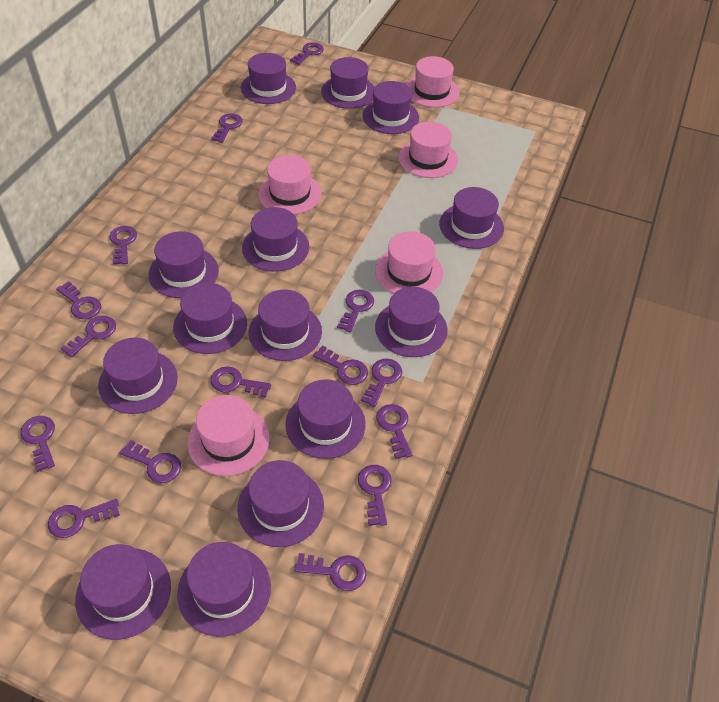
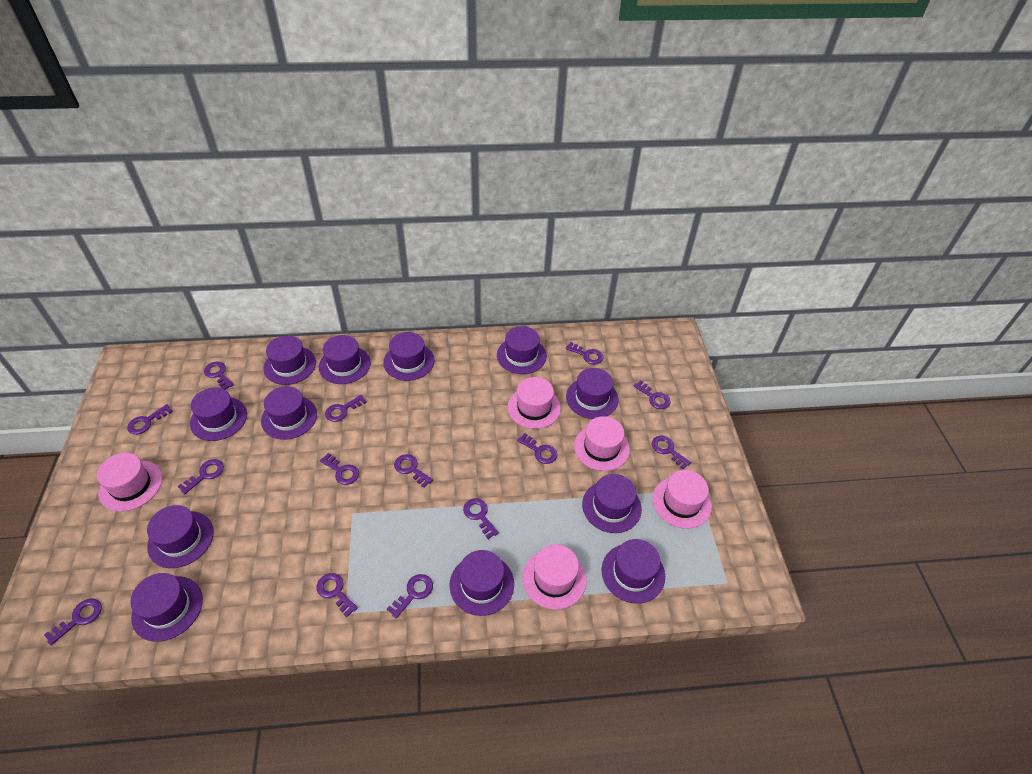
purple hat: [75,544,171,640] [98,338,178,414] [148,231,219,298] [173,283,247,354] [177,542,271,637] [237,460,324,547] [241,53,296,104] [242,207,309,272] [249,289,322,361] [285,379,366,459] [321,57,375,109] [363,81,419,134] [375,287,448,357] [439,187,504,249] = 14 -> [130,573,203,642] [147,505,214,568] [190,388,247,441] [261,386,317,440] [263,335,316,385] [319,335,371,384] [383,332,435,381] [450,550,514,616] [497,326,547,374] [566,368,619,419] [582,474,642,533] [602,539,665,604] = 12
purple key: [20,416,55,472] [48,499,120,538] [56,281,101,319] [61,316,116,358] [109,226,137,265] [120,440,181,483] [210,366,271,398] [211,113,243,143] [290,42,324,65] [294,553,367,591] [313,345,368,385] [337,290,374,332] [358,465,392,526] [361,358,402,407] [376,404,412,459] = 15 -> [44,598,102,645] [127,404,173,435] [177,459,224,494] [204,362,234,390] [317,573,358,617] [320,453,359,485] [325,395,367,422] [387,574,433,619] [394,454,433,488] [463,498,499,539] [517,433,557,464] [566,342,604,365] [634,380,671,409] [652,435,691,469] = 14

